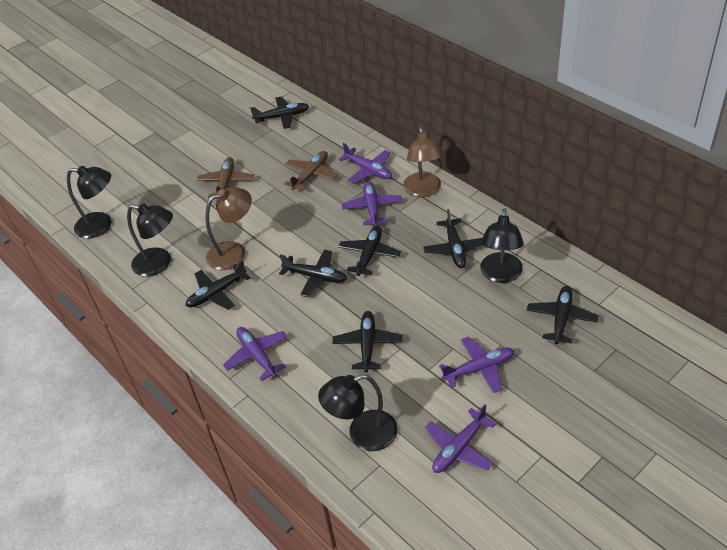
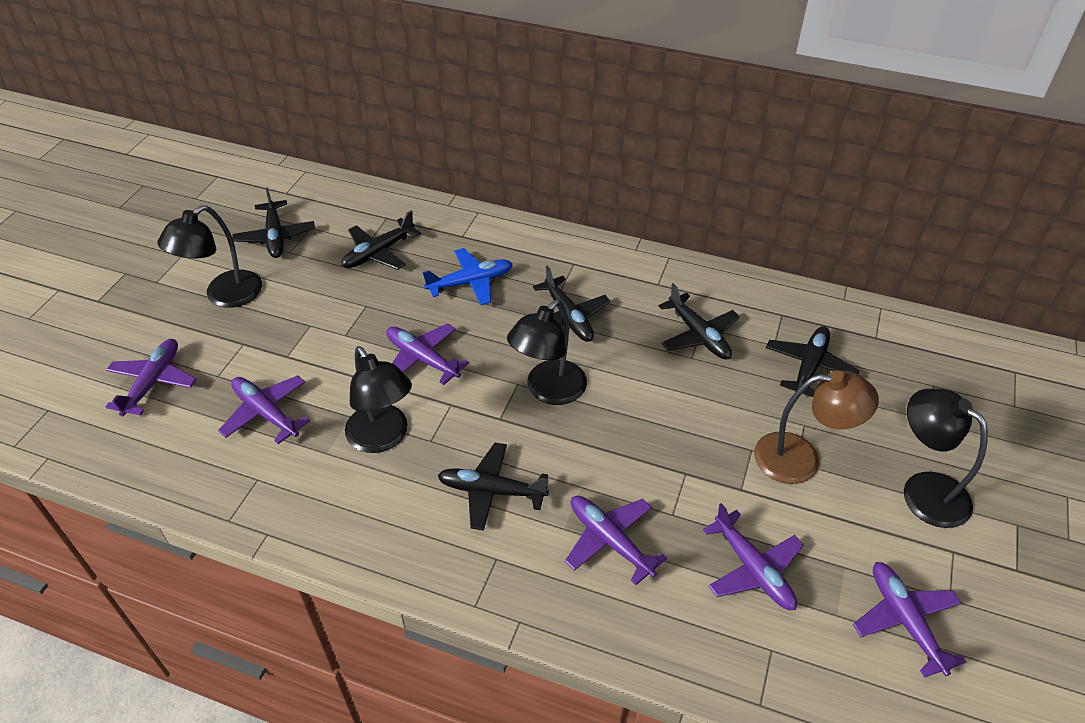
black plane: [186,260,250,310] [250,97,309,129] [279,249,347,297] [332,311,402,372] [338,226,401,276] [423,209,483,268] [527,286,599,344] = 7 -> [232,188,315,258] [341,210,421,270] [437,443,549,531] [533,265,611,342] [659,283,740,359] [766,326,859,397] = 6
blue plane: none = 0 -> [423,248,513,305] = 1
brown lamp: [206,187,252,270] [403,127,444,198] = 2 -> [754,371,879,484] = 1
brown plane: [197,157,254,198] [284,151,337,191] = 2 -> none = 0
purple plane: [223,327,288,381] [338,143,392,184] [342,181,402,226] [425,404,496,473] [439,337,514,393] = 5 -> [106,339,197,416] [218,375,310,444] [386,323,469,385] [565,496,667,585] [702,503,804,610] [853,562,966,678] = 6

